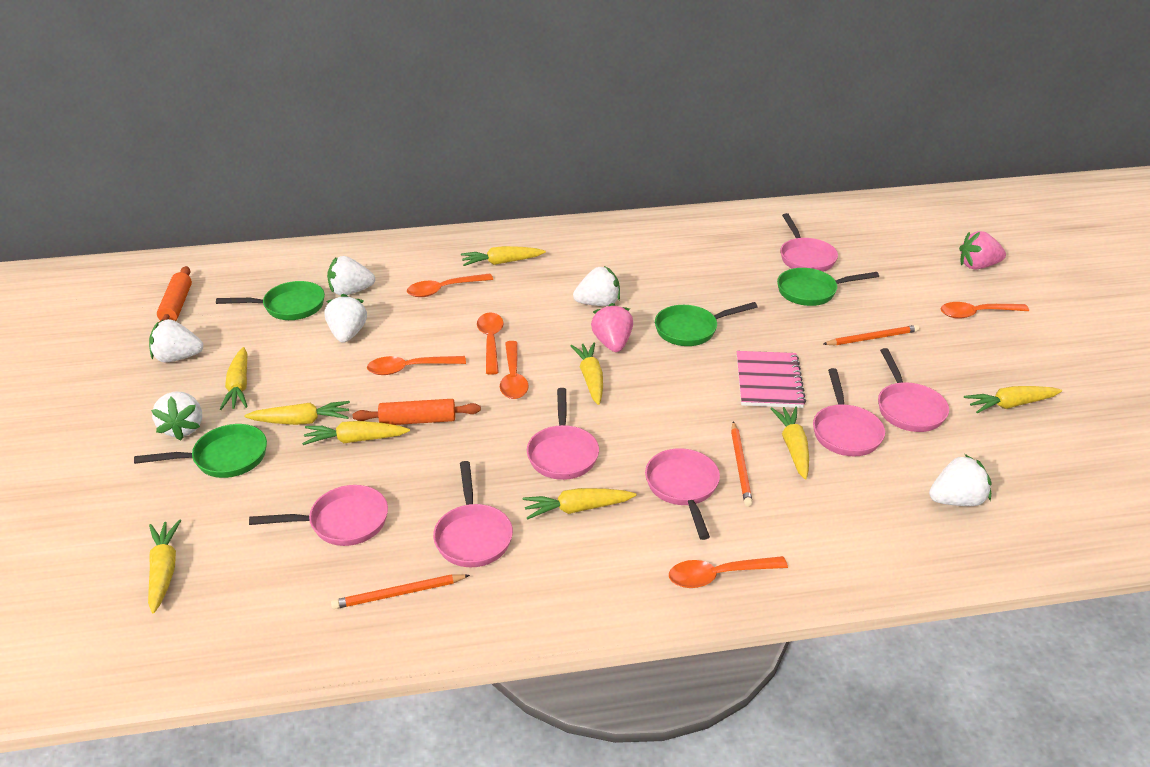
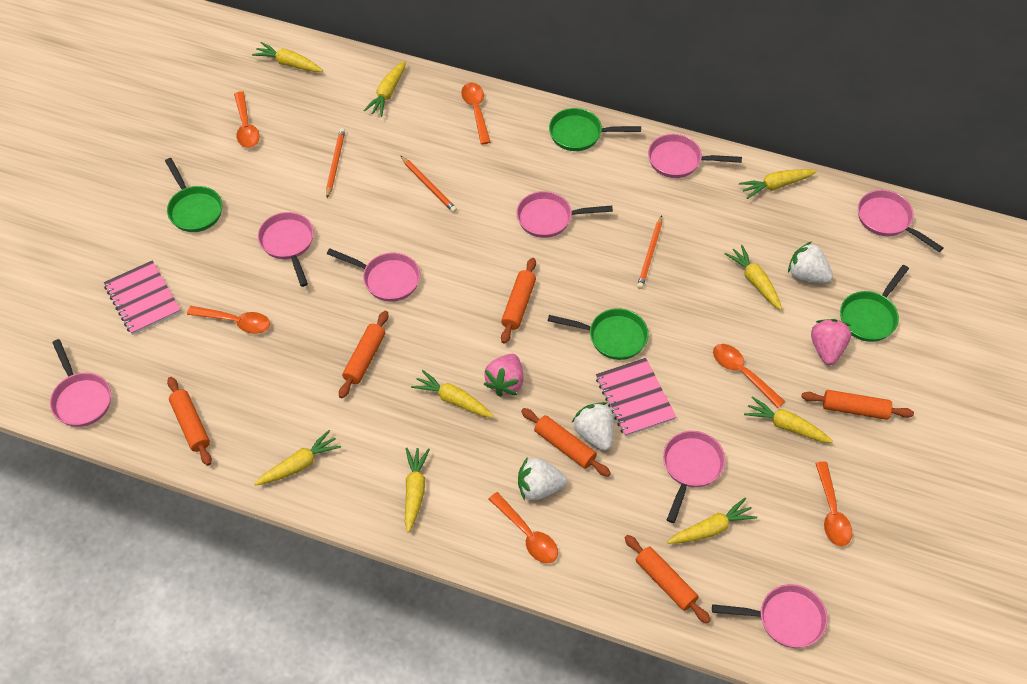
orange rolling pin: [157,266,192,322] [353,399,481,425] = 2 -> [167,377,212,466] [339,311,388,398] [501,258,536,344] [521,408,611,477] [625,535,711,624] [802,390,914,420] = 6
pink notebook: [737,351,806,408] = 1 -> [104,260,181,335] [596,358,676,437] = 2
pink pan: [249,485,388,546] [433,461,513,567] [527,388,599,480] [645,448,720,540] [780,213,838,272] [813,368,885,456] [878,348,949,432] = 7 -> [50,339,111,427] [258,212,314,287] [327,249,420,302] [516,191,613,238] [648,134,742,178] [663,431,725,523] [712,584,828,648] [858,190,944,252] = 8
white strawberry: [149,319,203,363] [151,392,202,441] [325,294,367,343] [327,256,375,296] [573,266,620,306] [929,454,992,506] = 6 -> [518,458,567,500] [572,402,614,451] [788,241,833,283] = 3

